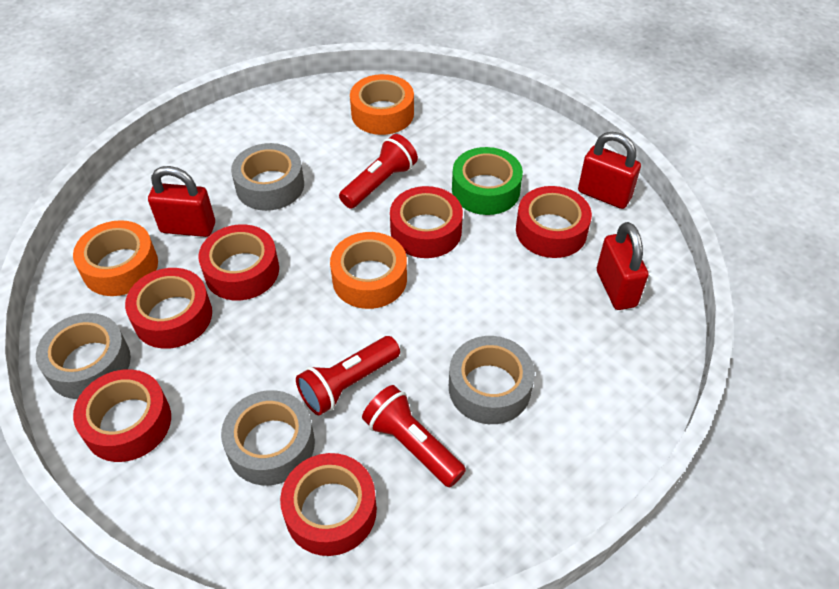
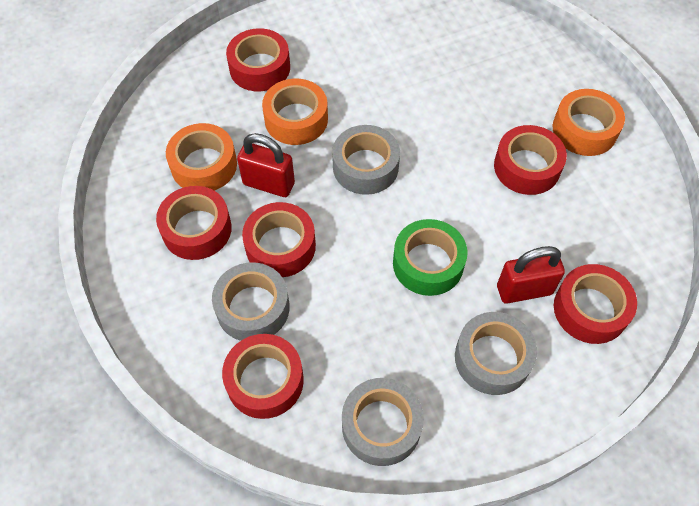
red flashlight: [296,336,400,415] [339,134,418,209] [362,385,466,488] = 3 -> none = 0
red padlock: [148,166,215,237] [578,132,641,209] [597,222,649,310] = 3 -> [237,133,295,197] [497,246,565,304] = 2

